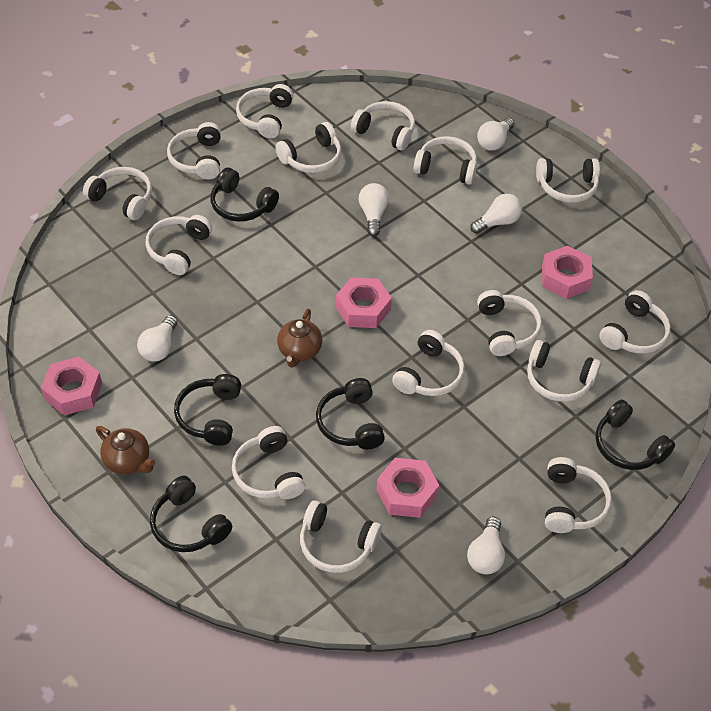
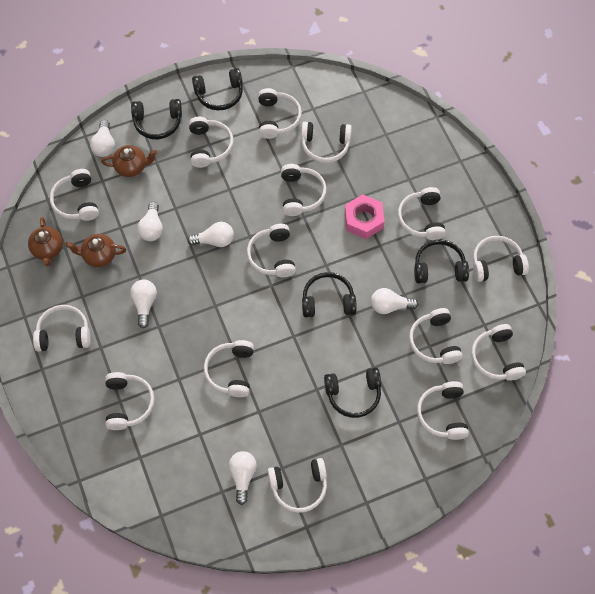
brown teapot: [96,426,155,474] [277,309,322,368] = 2 -> [28,217,63,266] [65,234,126,267] [101,145,157,177] = 3
pink nut: [41,357,102,415] [336,277,392,328] [376,458,439,518] [542,246,593,299] = 4 -> [345,194,385,239] = 1
white light bulb: [137,315,178,361] [359,183,389,236] [467,516,505,574] [470,194,522,234] [477,118,514,151] = 5 -> [90,120,115,157] [130,280,157,328] [137,202,163,241] [187,222,234,247] [229,451,257,505] [371,288,418,314] = 6

